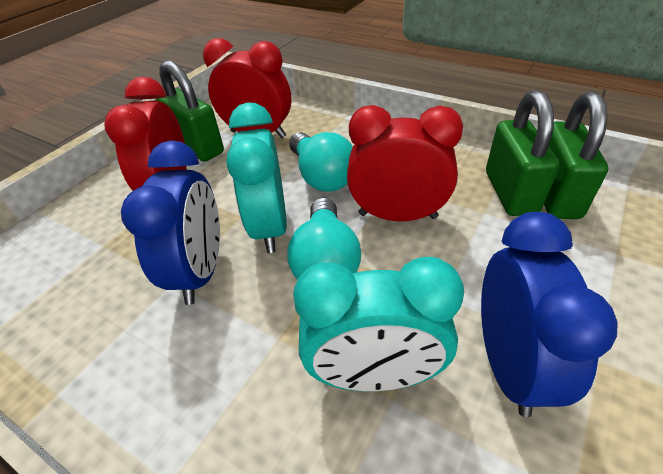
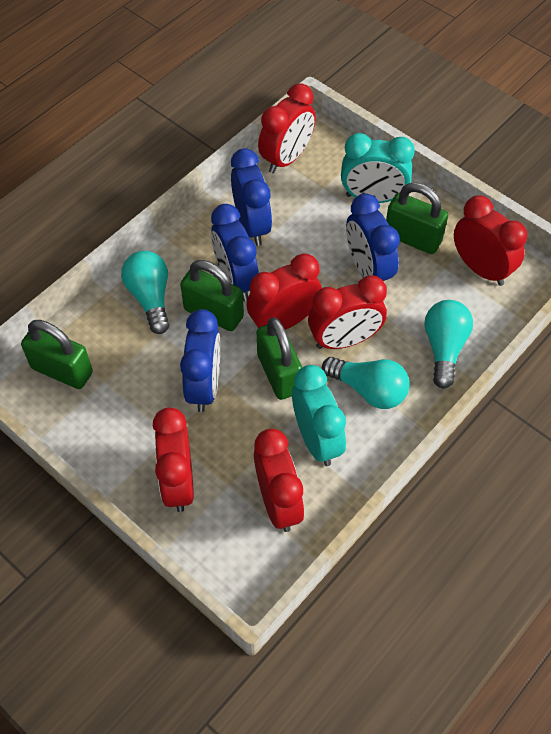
blue clock: [121,140,220,305] [481,212,618,417] = 2 -> [180,309,221,412] [211,204,259,301] [231,148,272,246] [346,193,400,281] = 4
green padlock: [156,60,224,162] [486,90,559,216] [544,92,608,219] = 3 -> [21,320,93,389] [180,260,244,331] [257,317,302,400] [386,183,448,254] = 4
red clock: [104,77,187,191] [203,38,291,138] [347,105,463,221] = 3 -> [153,407,194,512] [247,253,322,330] [254,429,304,532] [258,83,316,173] [308,275,387,349] [454,195,527,286] = 6
turquoise light bulb: [287,198,361,280] [289,132,353,192] = 2 -> [121,251,169,334] [322,357,409,409] [424,300,473,389] = 3

